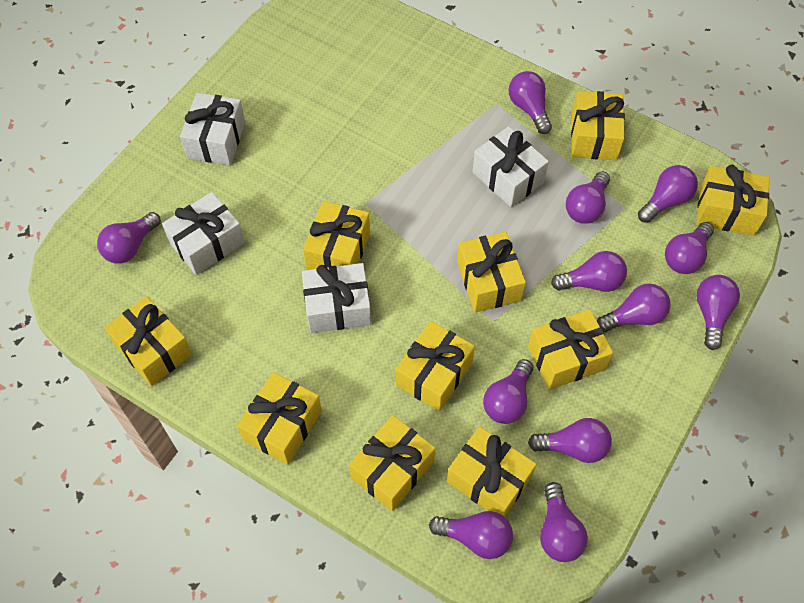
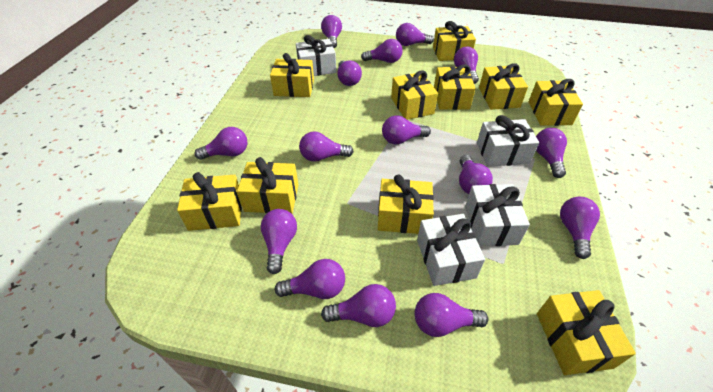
purple light bulb: [97,212,161,264] [429,511,513,559] [483,359,533,424] [508,71,552,134] [528,418,612,463] [540,482,588,562] [551,251,627,292] [566,171,610,224] [597,283,670,332] [638,165,698,223] [665,222,714,274] [696,275,740,350] = 12 -> [194,127,247,160] [261,209,297,274] [275,259,345,299] [299,131,354,162] [321,15,342,48] [321,284,396,327] [337,60,362,86] [361,39,403,63] [382,116,431,145] [396,23,434,46] [415,293,488,337] [454,46,479,84] [459,155,493,194] [536,128,567,178] [560,197,600,259] = 15

